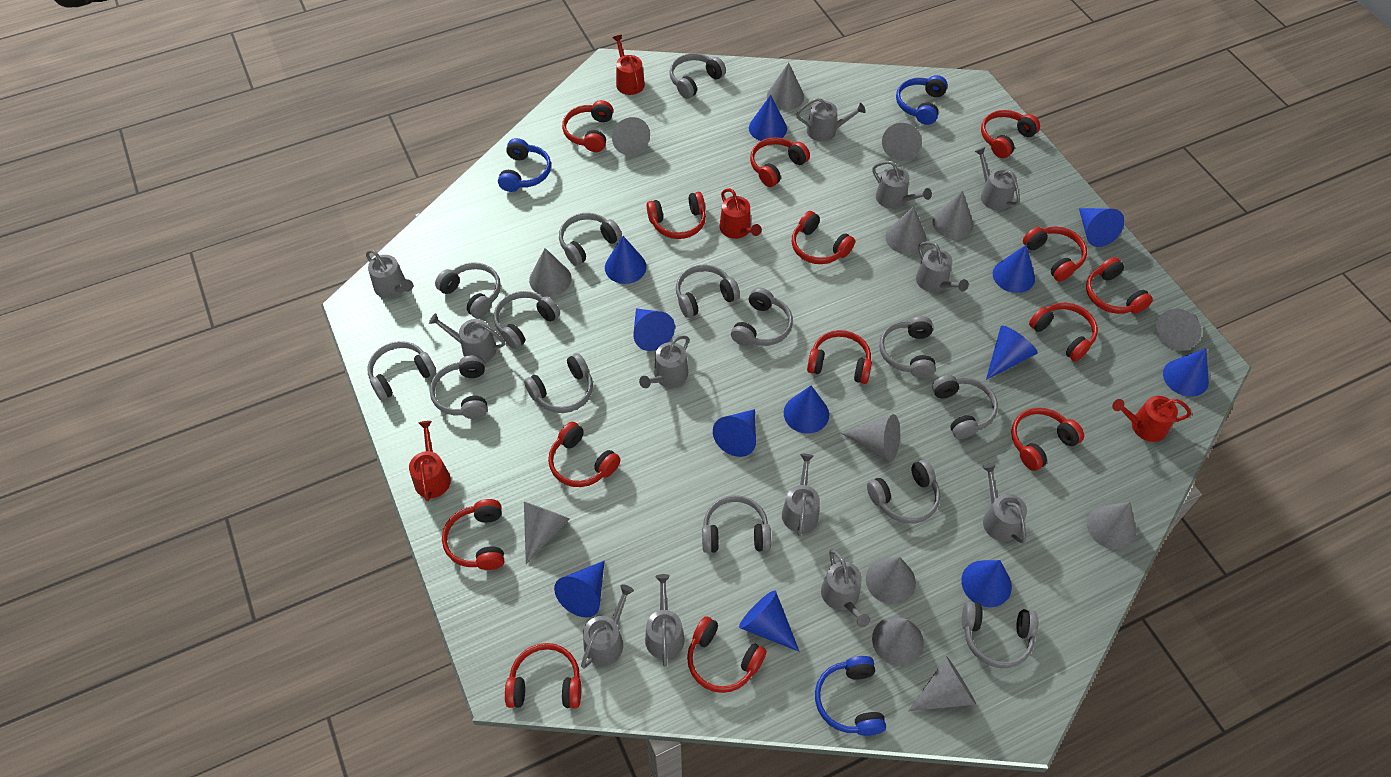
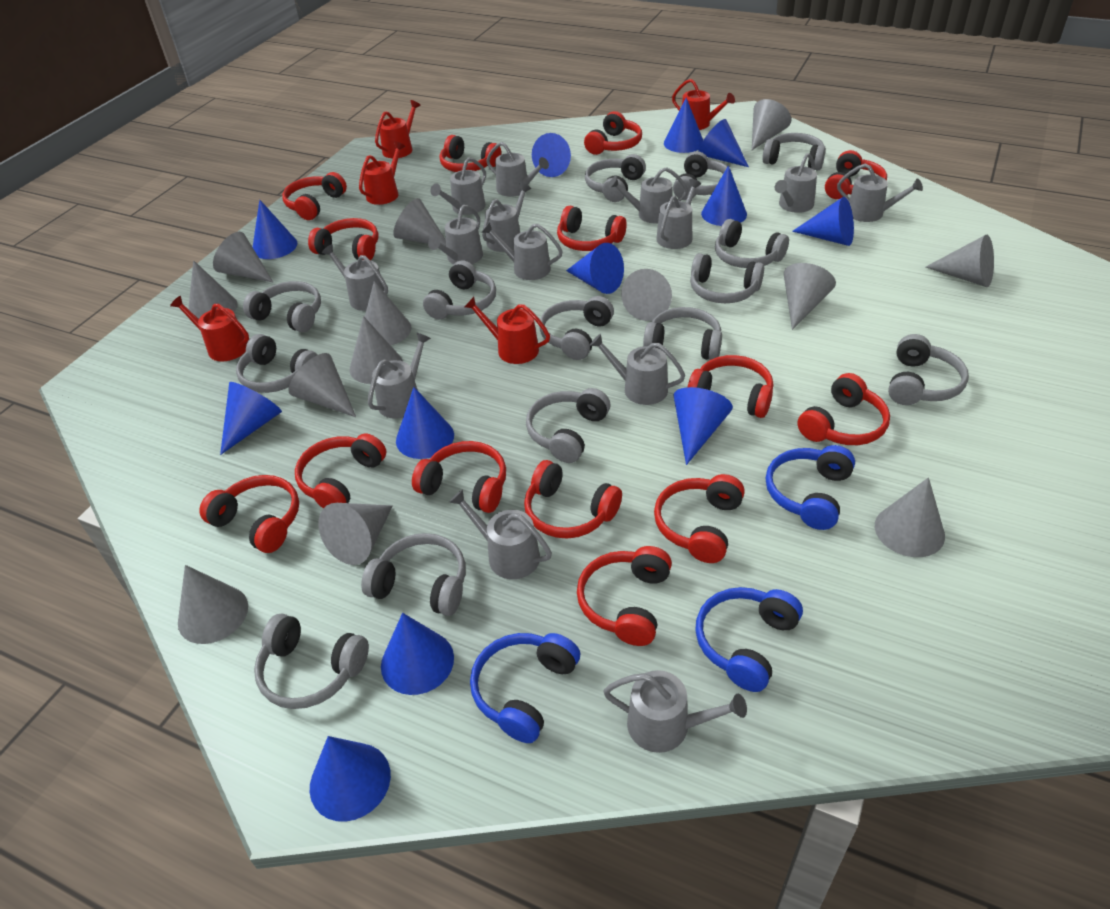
grey watering can: [366,249,413,298] [429,313,505,363] [581,584,634,668] [639,336,689,388] [645,574,685,667] [782,454,820,536] [796,98,866,142] [821,550,870,627] [872,161,932,209] [916,241,969,292] [974,147,1020,210] [982,463,1027,544] = 12 -> [322,244,388,311] [368,332,431,419] [428,205,483,264] [430,157,486,215] [449,489,552,579] [481,222,563,280] [482,183,531,252] [486,142,549,197] [590,334,685,405] [603,670,747,753] [609,167,688,223] [656,179,701,249] [775,153,817,213] [837,164,923,222] = 14
red watering can: [409,421,451,501] [612,35,645,95] [719,188,762,239] [1112,396,1191,442] = 4 -> [170,296,249,361] [359,141,405,205] [375,100,421,158] [464,297,550,364] [672,79,735,130] = 5

